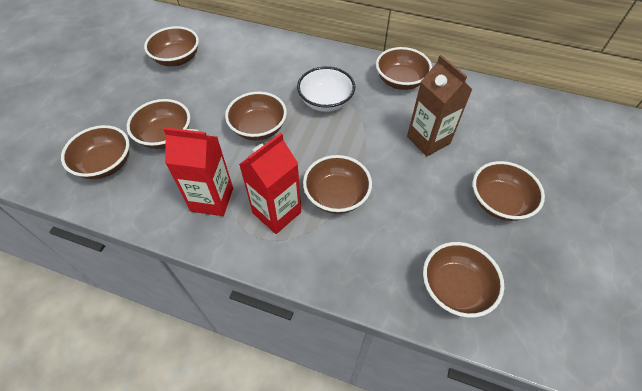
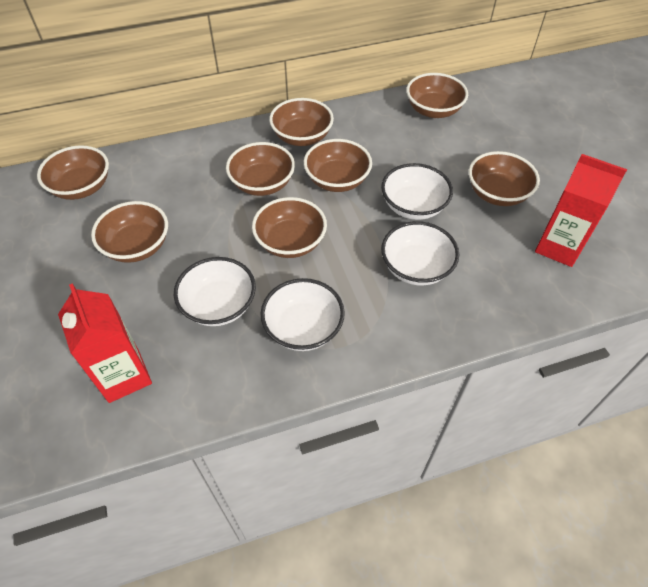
brown carton: [407,55,473,156] = 1 -> none = 0
white bowl: [297,66,355,112] = 1 -> [174,257,256,326] [261,278,345,351] [381,163,453,220] [381,221,459,286] = 4

